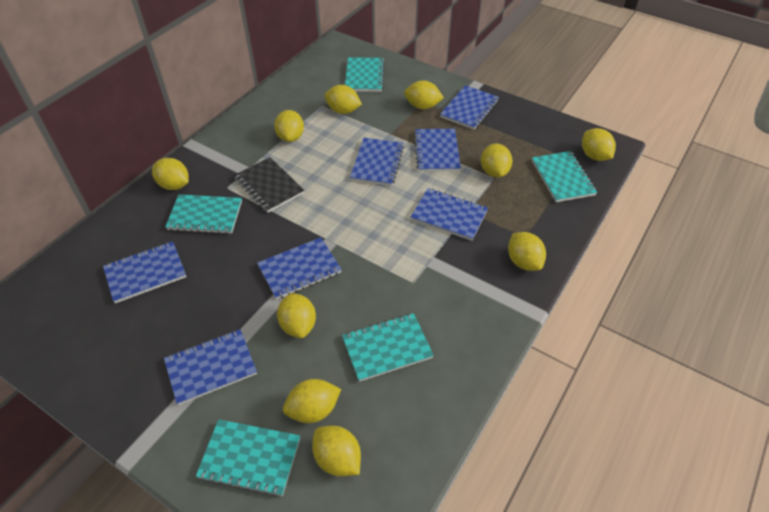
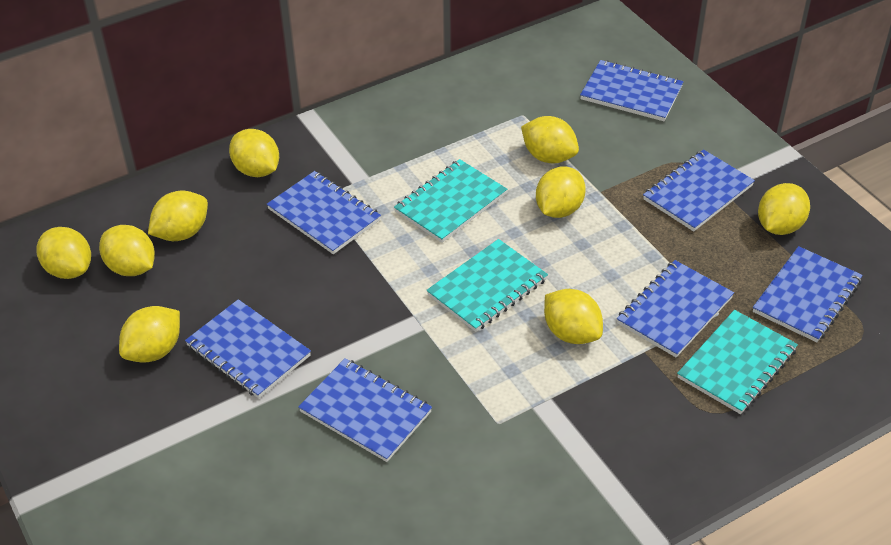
black notebook: [234,157,304,213] = 1 -> none = 0
turquoise notebook: [165,194,242,234] [196,419,300,497] [342,313,434,382] [345,57,385,92] [532,151,597,202] = 5 -> [394,159,507,243] [427,239,548,332] [677,310,798,414] = 3
yellow lemon: [152,158,189,190] [274,110,304,142] [277,293,316,338] [283,379,341,423] [312,426,361,476] [324,85,362,114] [404,81,444,109] [481,143,512,177] [508,232,546,271] [582,128,616,161] = 10 -> [36,227,91,279] [99,225,155,276] [119,306,180,362] [148,190,208,241] [229,129,279,177] [521,116,579,163] [536,167,586,218] [544,289,603,344] [758,183,810,235] = 9

